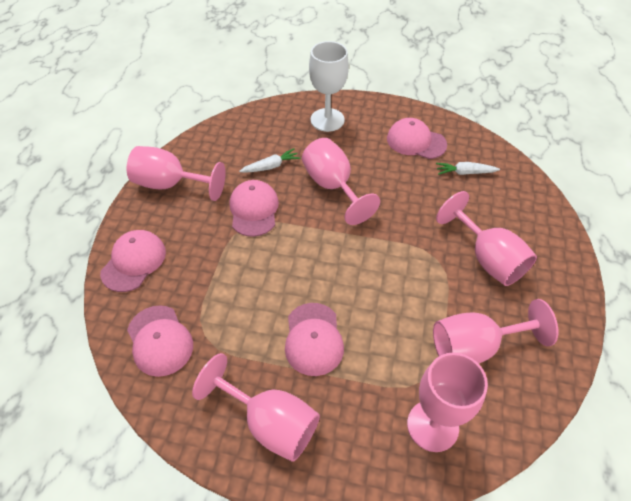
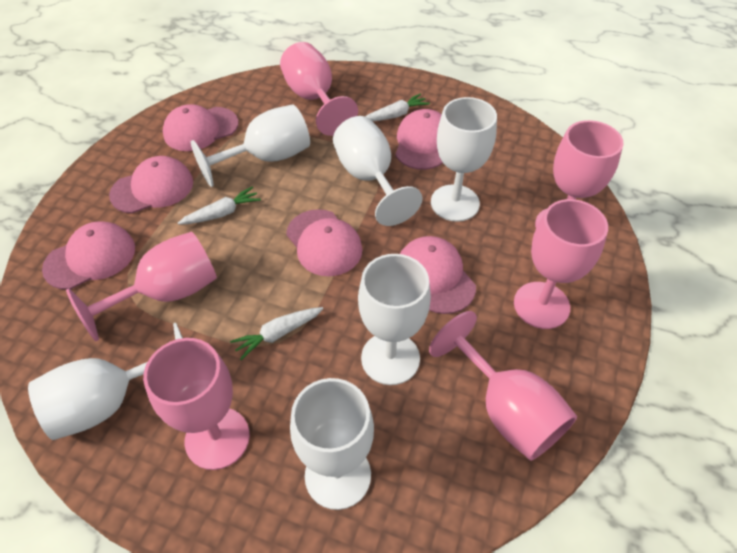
pink cap: [100,230,166,292] [127,305,193,377] [230,180,279,237] [285,303,344,376] [387,118,447,159] = 5 -> [42,221,135,290] [109,156,193,214] [163,104,239,151] [286,209,362,276] [395,109,443,170] [400,236,476,314] = 6
white carrot: [239,148,300,173] [436,162,500,175] = 2 -> [178,186,261,225] [230,307,323,360] [365,93,430,121] = 3
white goblet: [309,41,349,132] = 1 -> [28,323,183,440] [191,104,310,187] [290,378,374,510] [333,116,422,226] [358,254,431,385] [431,97,497,222] = 6

